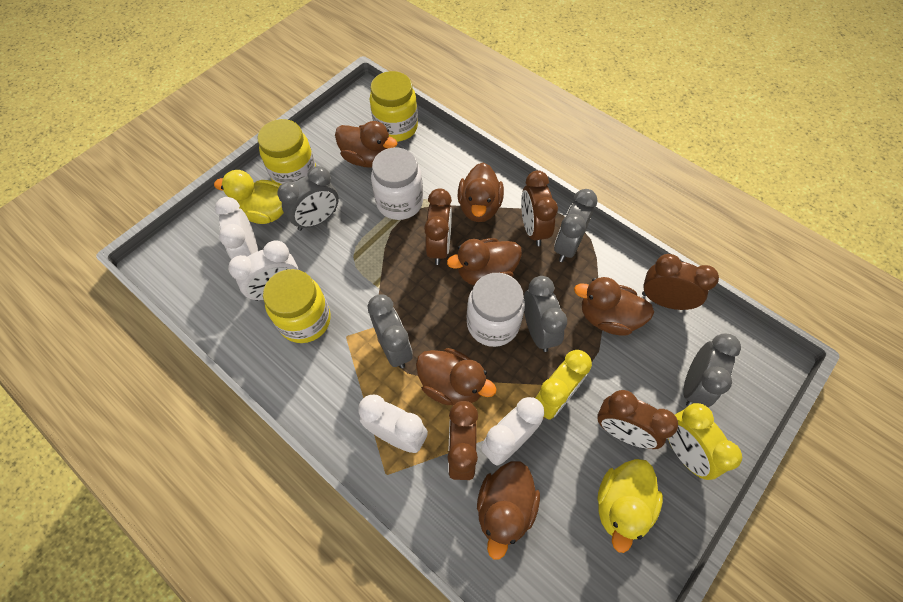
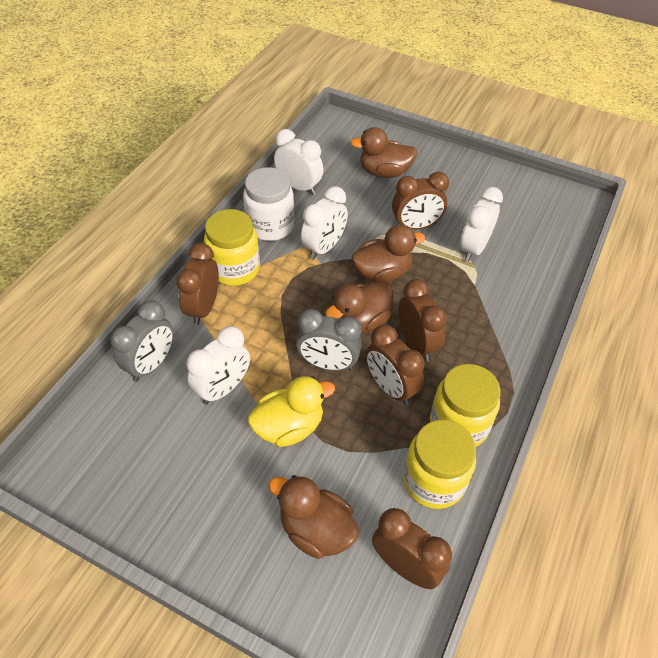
brown duck: [335,121,397,168] [416,348,497,406] [447,238,522,285] [458,162,504,222] [477,461,540,560] [574,277,654,336] = 6 -> [269,475,359,559] [325,281,393,334] [350,127,417,178] [351,225,425,283] = 4
grey clock: [277,166,339,231] [368,294,413,368] [524,276,567,352] [554,189,597,262] [683,333,741,407] = 5 -> [111,300,174,382] [296,309,362,371] = 2
white jar: [371,148,423,220] [467,273,525,347] = 2 -> [243,167,294,241] = 1
yellow clock: [535,350,592,420] [668,403,742,480] = 2 -> none = 0
yellow duck: [214,170,284,224] [597,459,663,553] = 2 -> [248,376,335,447] = 1

